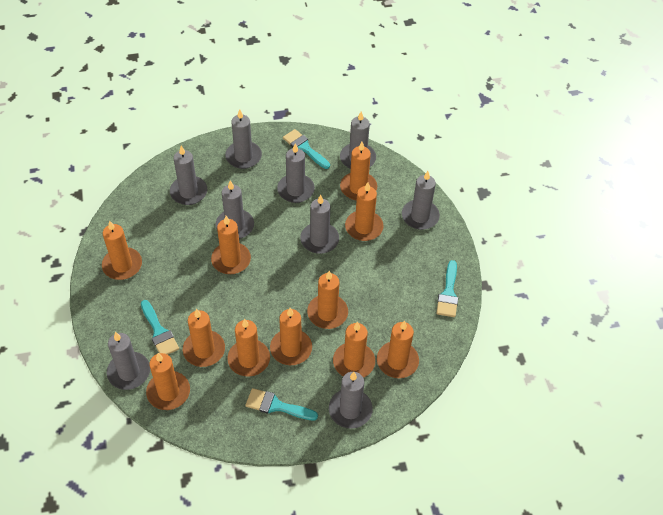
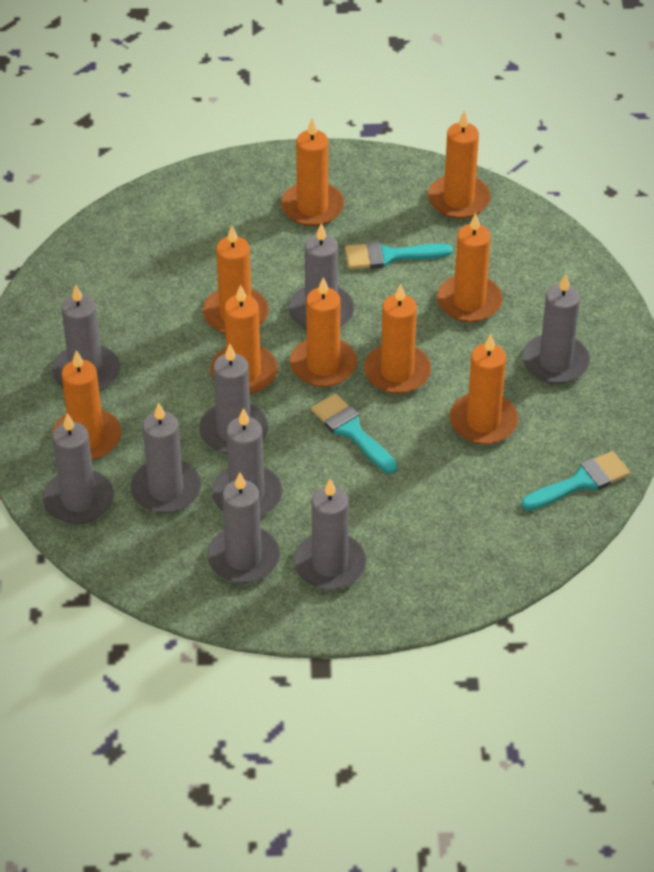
orange candle: [102,220,142,280] [146,353,190,410] [183,309,225,367] [211,216,251,274] [227,319,270,377] [270,308,312,365] [307,271,348,329] [333,322,375,378] [340,142,377,201] [345,182,383,241] [377,321,419,378] = 11 -> [52,350,121,460] [203,226,269,334] [210,284,278,394] [281,118,344,226] [290,277,357,387] [364,283,431,394] [428,110,491,219] [437,213,503,322] [449,334,518,444] = 9
turquoise brush: [141,300,179,355] [245,388,318,421] [283,129,330,169] [436,260,458,317] = 4 -> [311,393,397,474] [345,241,453,269] [521,451,630,511] = 3

